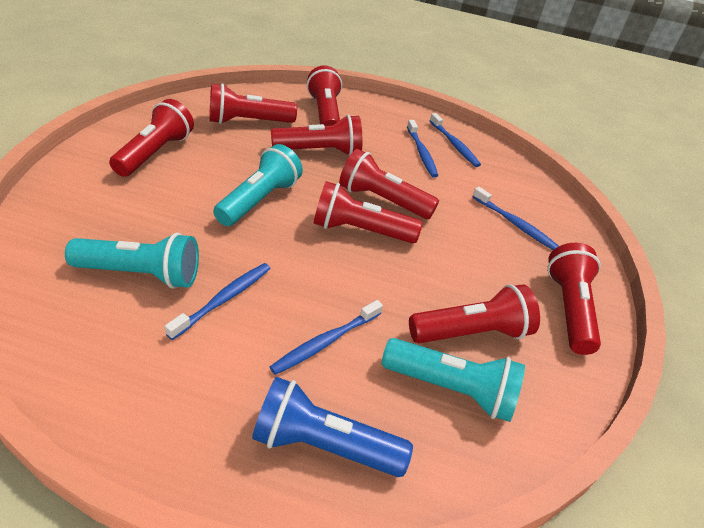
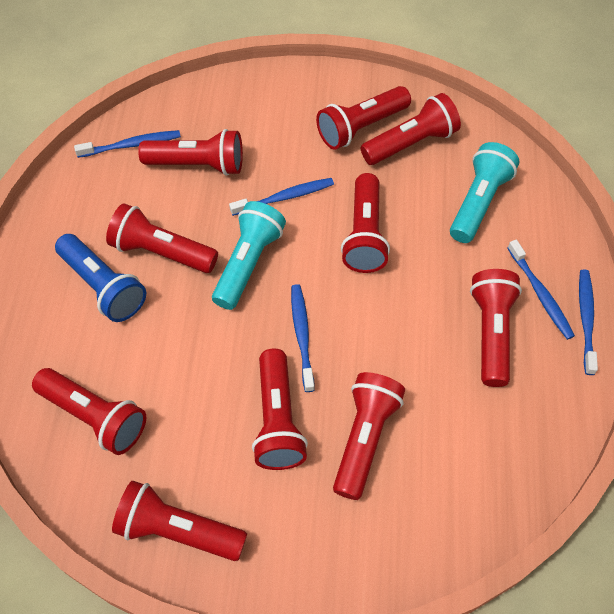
red flashlight: [109,99,194,177] [209,83,297,124] [271,115,362,156] [307,65,342,126] [314,181,422,243] [339,149,439,219] [409,284,540,343] [547,243,601,355] = 8 -> [32,368,146,455] [106,203,218,273] [112,481,247,561] [138,129,243,176] [252,349,308,470] [316,86,411,150] [333,372,405,500] [341,173,390,273] [361,93,461,165] [470,269,522,387] = 10
turquoise flashlight: [65,233,199,289] [213,144,303,226] [382,338,525,422] = 3 -> [212,201,286,310] [450,142,519,243] = 2

